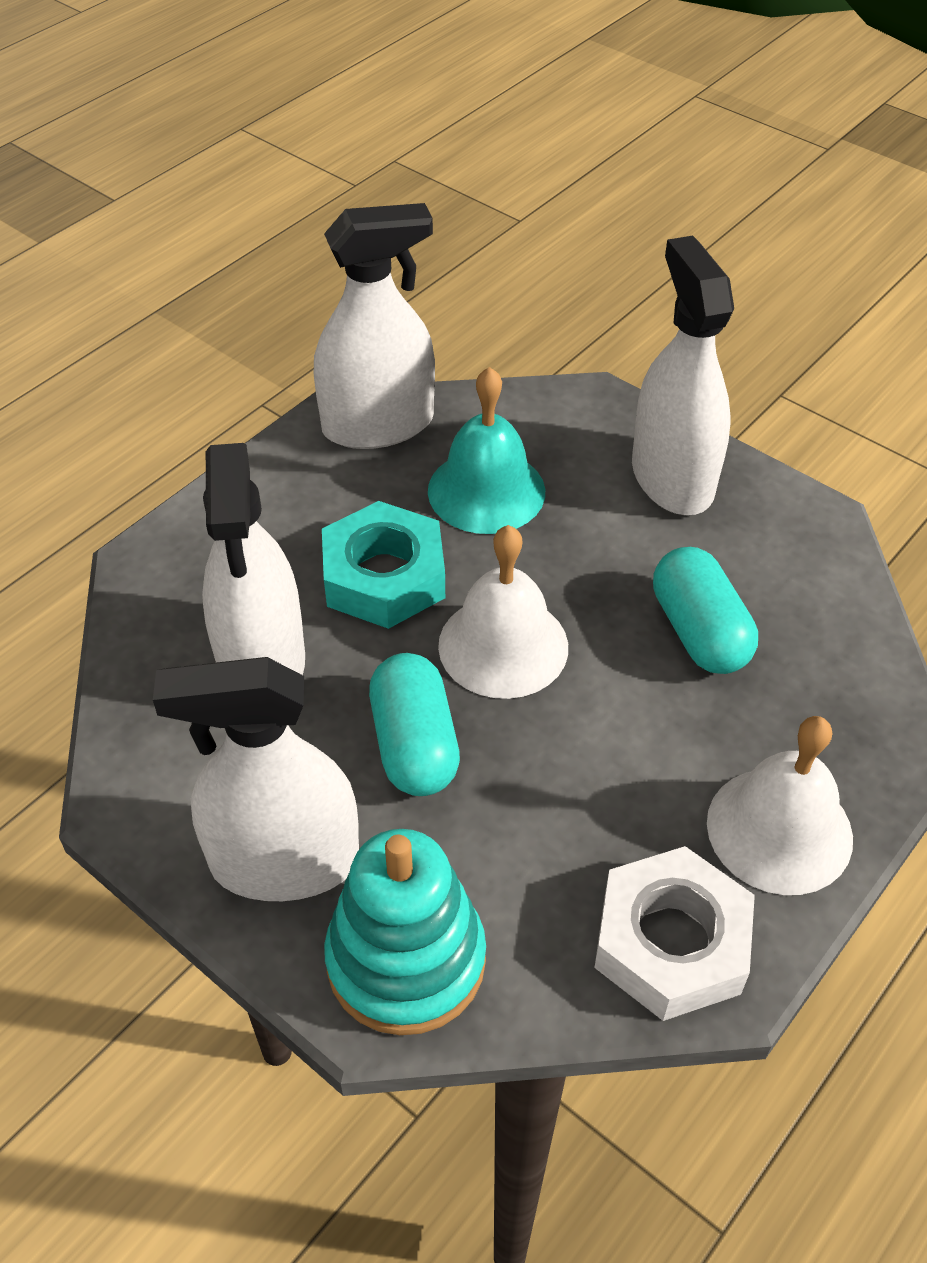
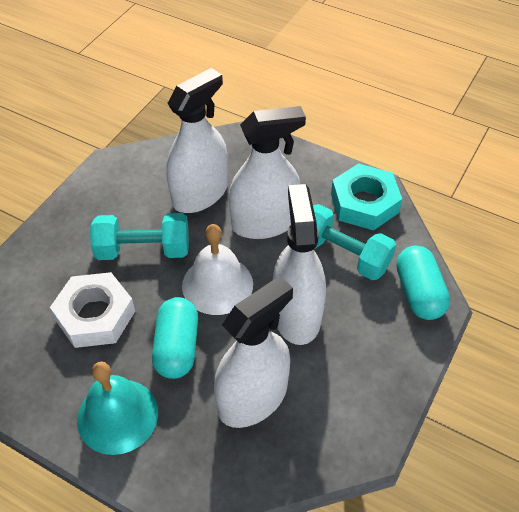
turquoise dumbbell: none = 0 -> [90,213,189,260] [313,204,396,280] = 2
turquoise stacking toy: [324,829,486,1035] = 1 -> none = 0
white bell: [438,525,568,699] [707,716,853,895] = 2 -> [182,224,253,315] = 1

